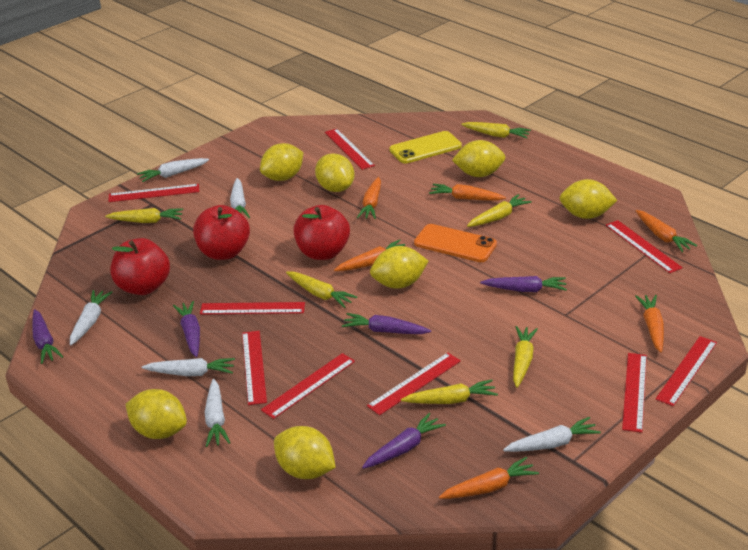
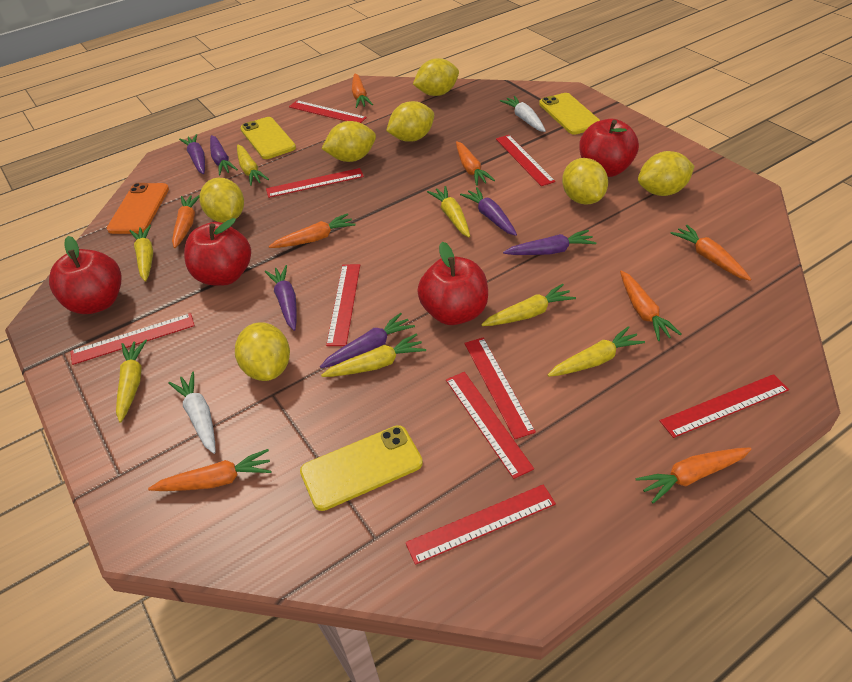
orange carrot: [334,240,405,271] [357,177,381,219] [429,184,506,201] [439,457,539,499] [635,295,664,353] [636,210,698,252] = 6 -> [148,449,272,491] [172,195,200,248] [268,213,355,248] [352,74,373,108] [456,141,495,186] [620,271,681,341] [635,448,752,504] [670,225,751,281] = 8
purple carrot: [32,309,63,364] [173,301,200,357] [342,313,431,334] [362,413,446,469] [480,276,567,292] = 5 -> [179,134,205,174] [210,135,238,176] [265,265,297,331] [320,313,415,368] [460,187,517,236] [503,230,596,255] = 6
red apple: [111,238,170,295] [193,205,250,260] [294,205,350,260] = 3 -> [49,236,122,314] [184,218,251,286] [417,242,488,325] [579,119,639,177] = 4
white carrot: [70,290,112,346] [137,158,209,182] [142,358,235,376] [205,379,230,447] [230,178,250,218] [503,417,601,452] = 6 -> [168,372,216,454] [500,96,546,132] = 2
yellow carrot: [105,208,183,223] [286,272,357,308] [401,379,498,404] [461,122,531,139] [467,194,532,227] [513,326,538,388] = 6 -> [116,339,147,423] [129,225,153,282] [237,145,269,186] [321,333,426,377] [427,186,470,237] [481,284,576,326] [548,326,645,377] = 7
yellow phone: [389,131,462,163] = 1 -> [240,117,296,159] [300,425,423,511] [539,93,600,135] = 3

